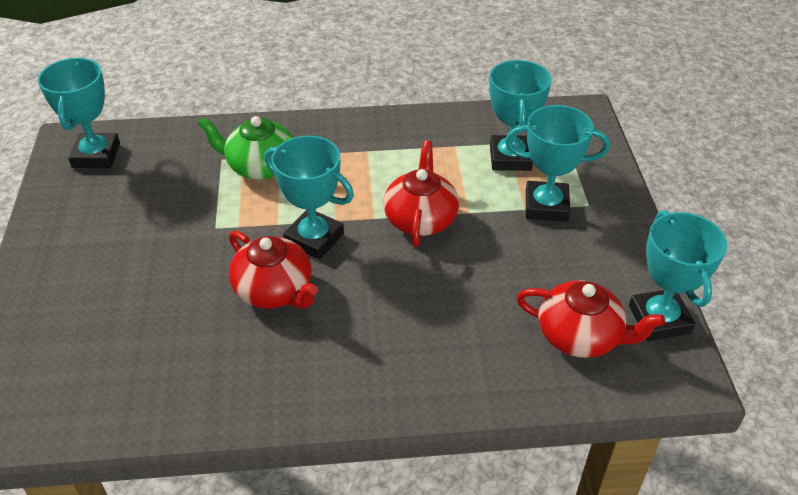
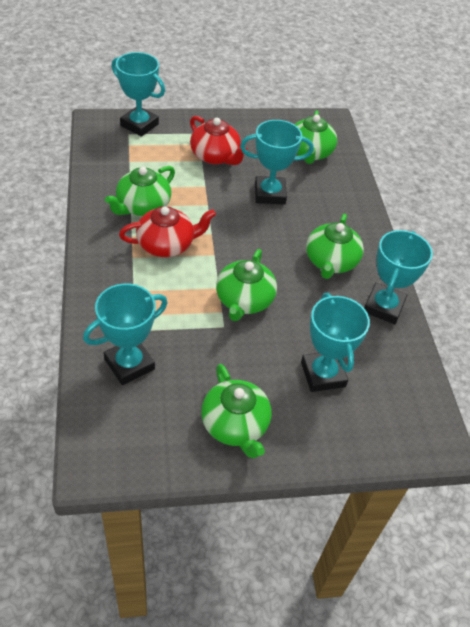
green teapot: [198,116,293,180] = 1 -> [105,166,175,216] [201,364,272,458] [216,249,277,321] [294,110,337,164] [306,213,364,279] = 5
red teapot: [229,230,318,308] [383,141,459,247] [516,280,665,358] = 3 -> [119,206,216,257] [190,116,248,165] = 2

